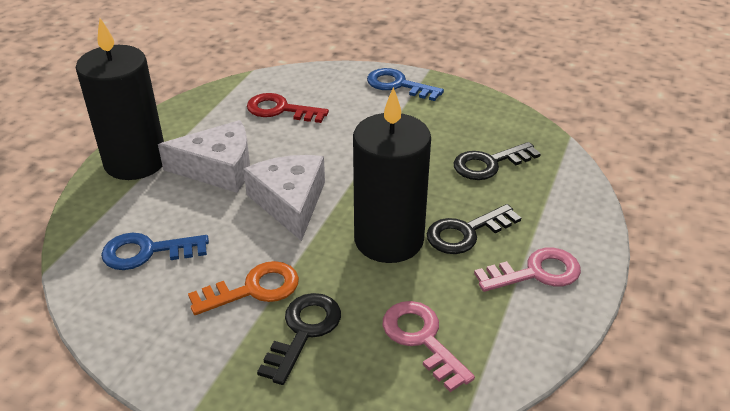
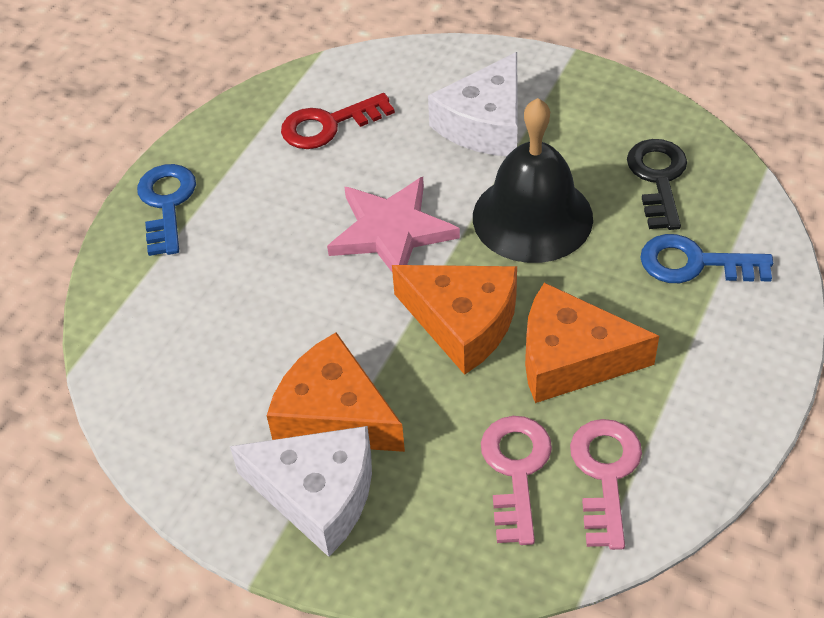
black bell: none = 0 -> [473,98,593,263] = 1
black candle: [76,18,164,180] [353,87,431,263] = 2 -> none = 0
black key: [257,293,341,385] [427,204,521,254] [453,142,541,180] = 3 -> [627,139,687,230] = 1
orange cheese: none = 0 -> [267,332,405,452] [392,265,517,375] [525,283,659,403] = 3
orange key: [188,261,299,315] = 1 -> none = 0
pink star: none = 0 -> [327,177,460,272] = 1

